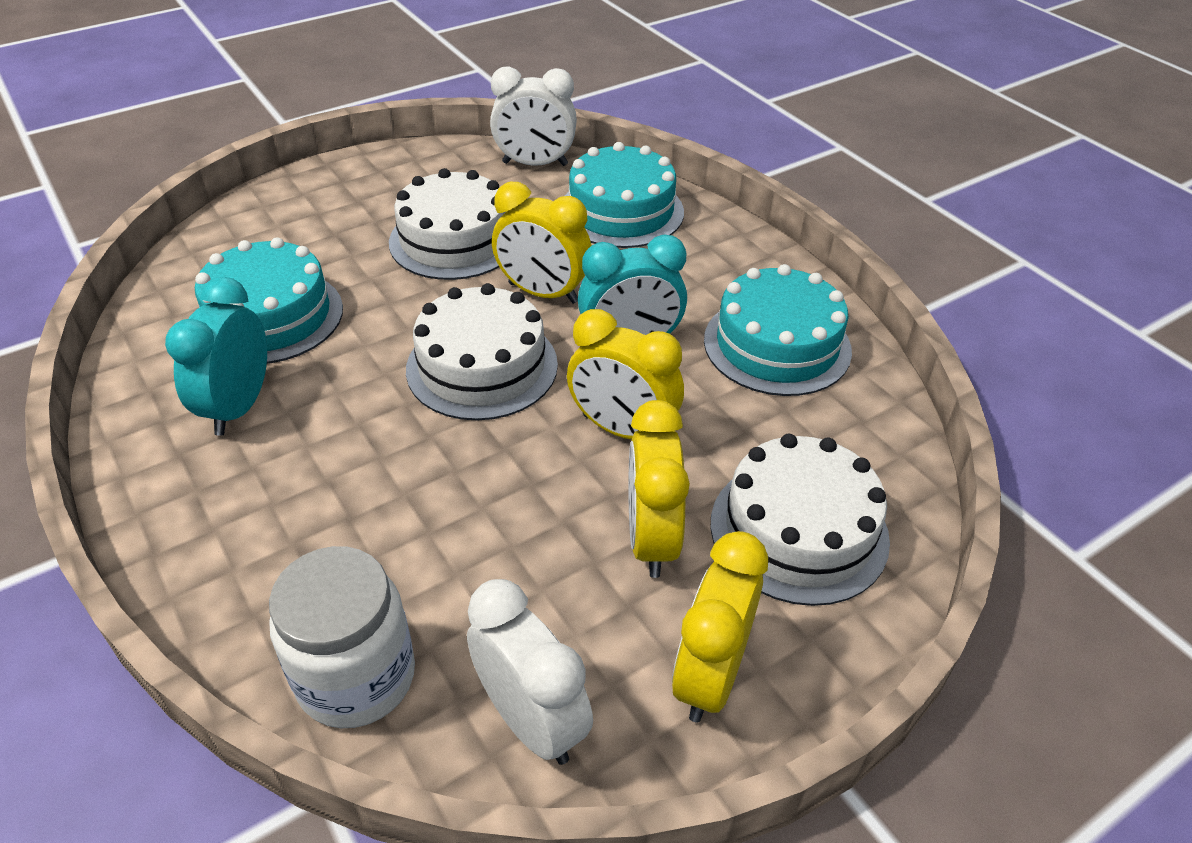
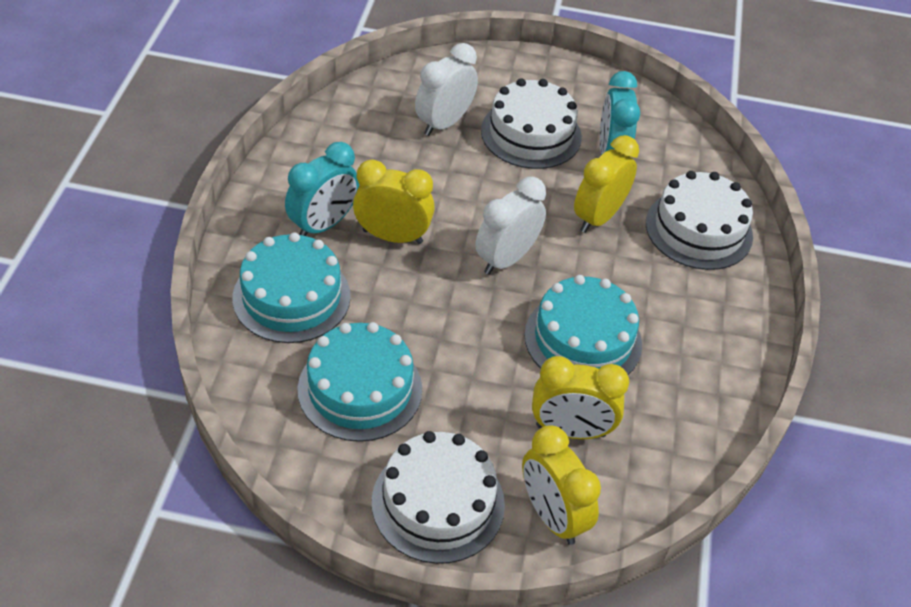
white jar: [269,546,415,728] = 1 -> none = 0

